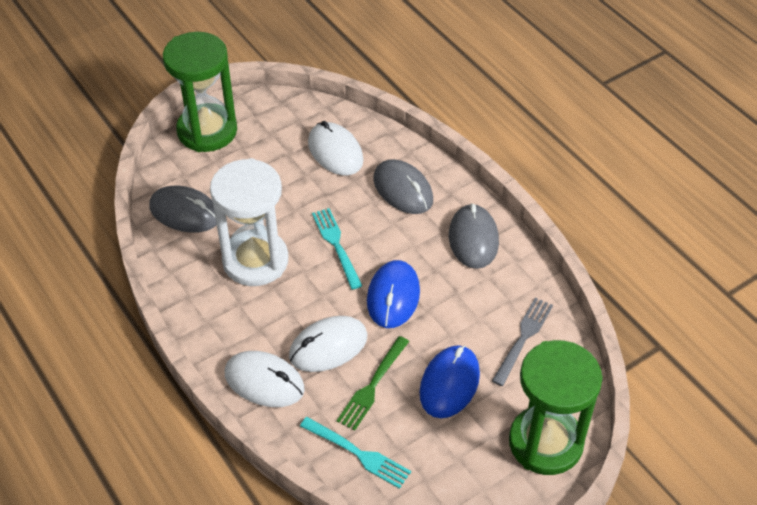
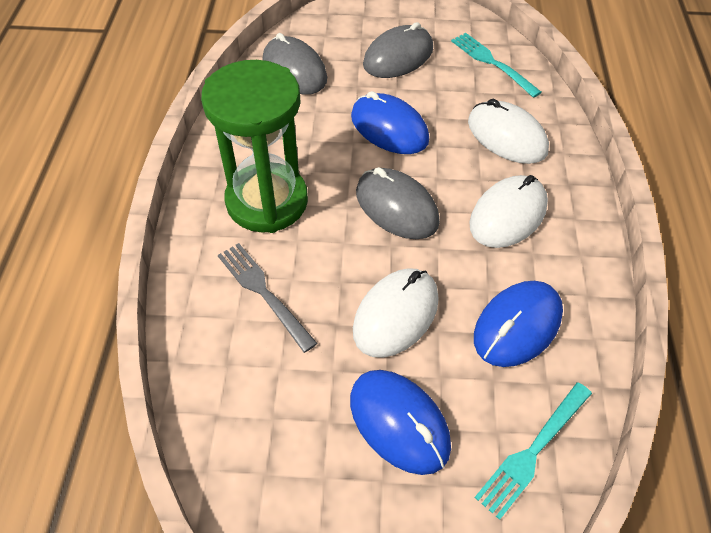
blue mouse: [367,260,420,328] [419,345,480,418] = 2 -> [350,370,451,475] [351,91,429,154] [474,281,563,367] = 3
green fork: [337,336,409,431] = 1 -> none = 0
green hourglass: [163,32,237,152] [509,340,603,475] = 2 -> [201,60,308,233] = 1
white hourglass: [210,158,288,286] = 1 -> none = 0

